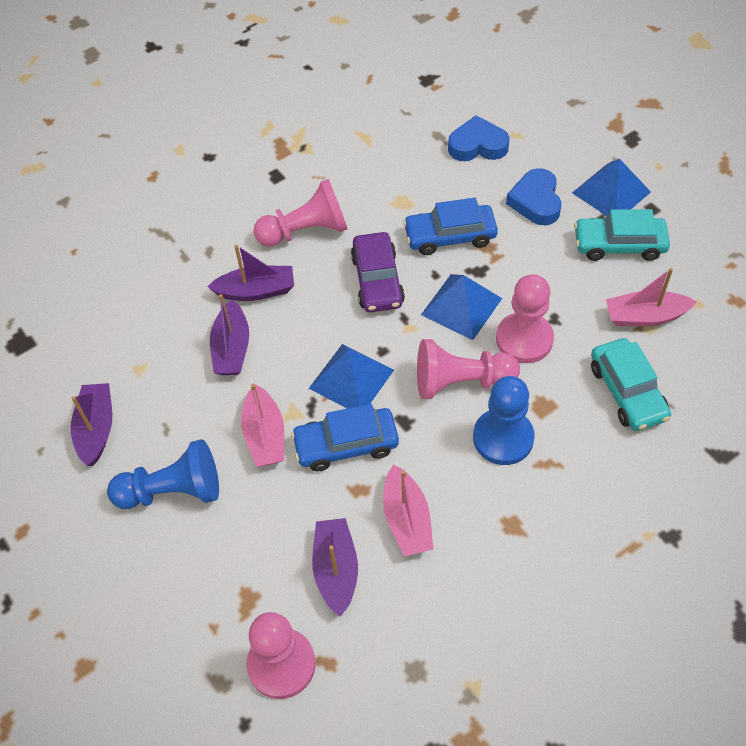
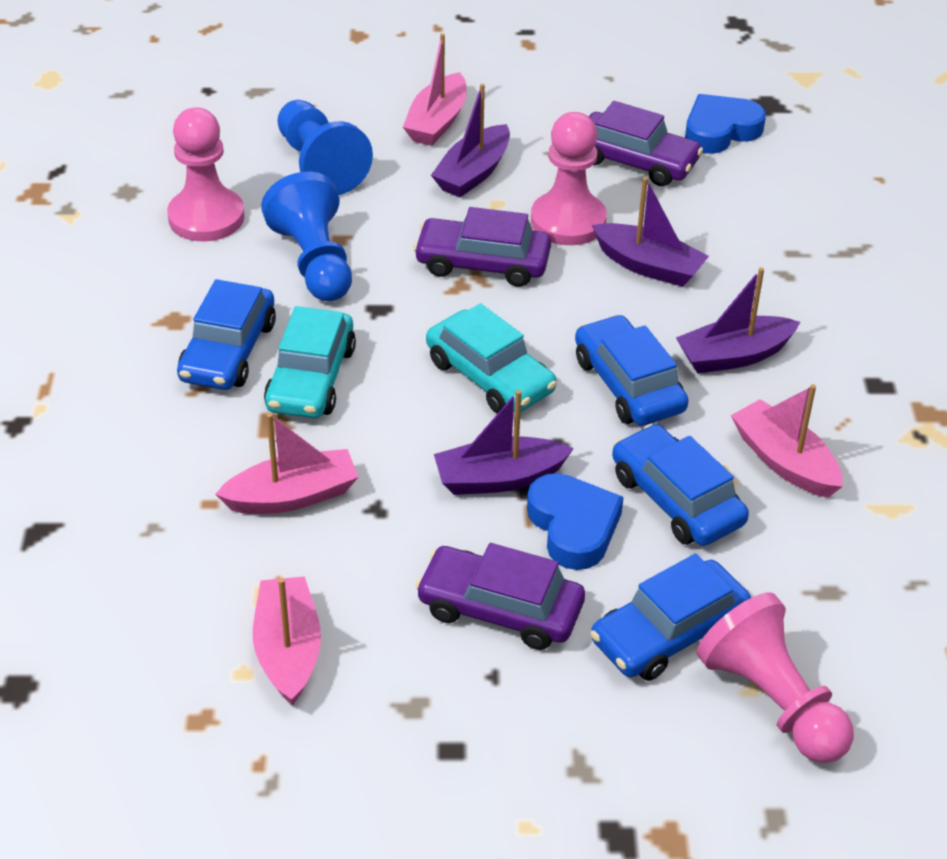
blue car: [291,404,399,471] [403,198,498,255] = 2 -> [177,279,276,390] [575,315,689,426] [590,554,751,681] [612,424,749,546] = 4
blue pyramid: [309,344,394,408] [421,274,502,340] [572,158,651,216] = 3 -> none = 0
pink boat: [241,384,284,467] [383,464,433,556] [606,268,696,326] = 3 -> [215,413,359,514] [253,576,321,706] [403,33,466,146] [731,384,843,498] = 4
pink pawn: [247,612,316,699] [253,179,347,247] [417,339,520,399] [496,274,554,363] = 4 -> [167,107,245,242] [531,112,607,245] [697,592,854,763] = 3
purple car: [351,232,405,312] = 1 -> [413,207,551,287] [415,543,585,650] [588,101,703,186] = 3

